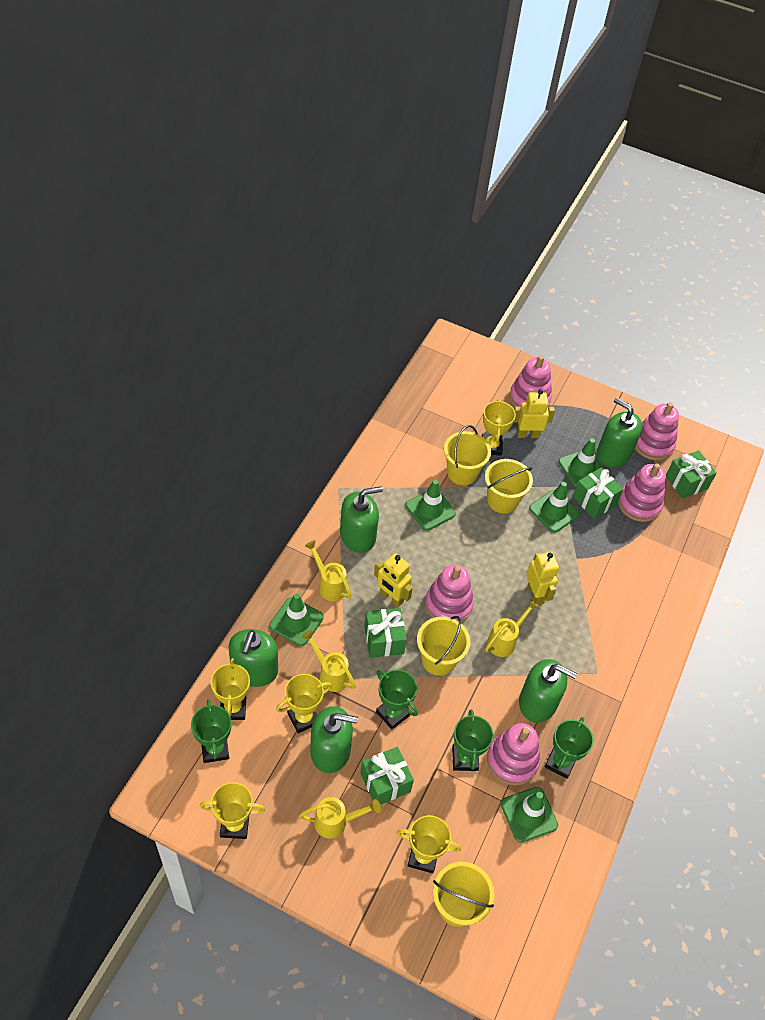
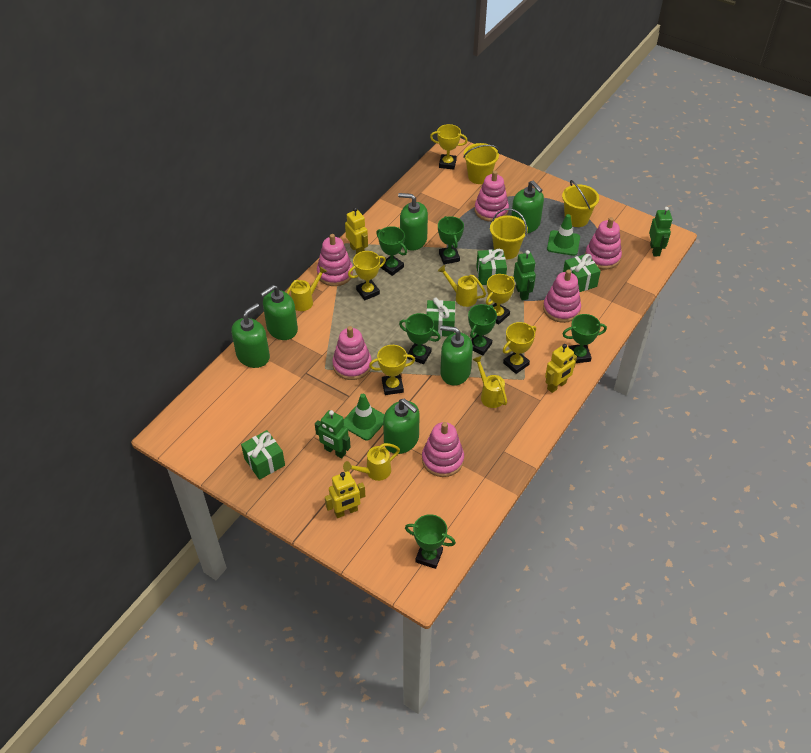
green robot: none = 0 -> [315,410,351,458] [513,250,536,300] [649,207,672,256] = 3
green soap dispenser: [228,629,278,687] [310,706,358,773] [340,486,383,553] [519,659,577,723] [597,397,642,467] = 5 -> [231,303,270,368] [260,285,298,340] [383,399,420,454] [398,193,428,251] [440,325,473,386] [511,180,544,233] = 6
green traffic cone: [269,593,324,646] [405,480,456,531] [500,787,558,843] [529,482,580,532] [559,438,602,487] = 5 -> [344,394,385,440] [547,214,580,256] = 2
green trophy: [191,699,231,763] [376,670,418,730] [452,709,494,771] [545,717,594,779] = 4 -> [376,226,407,276] [399,313,441,364] [405,514,456,569] [438,216,464,264] [468,304,497,355] [563,314,607,363] = 6
pink stacking toy: [425,564,474,622] [487,723,540,785] [509,355,552,407] [618,463,666,522] [635,402,679,460] = 5 -> [317,234,353,286] [332,326,372,380] [422,422,464,477] [475,171,509,222] [543,269,581,323] [585,217,622,269] = 6
yellow bucket: [417,616,470,676] [433,862,494,927] [444,425,491,485] [485,459,533,513] = 4 -> [463,143,499,184] [490,208,528,259] [562,180,599,227] = 3

